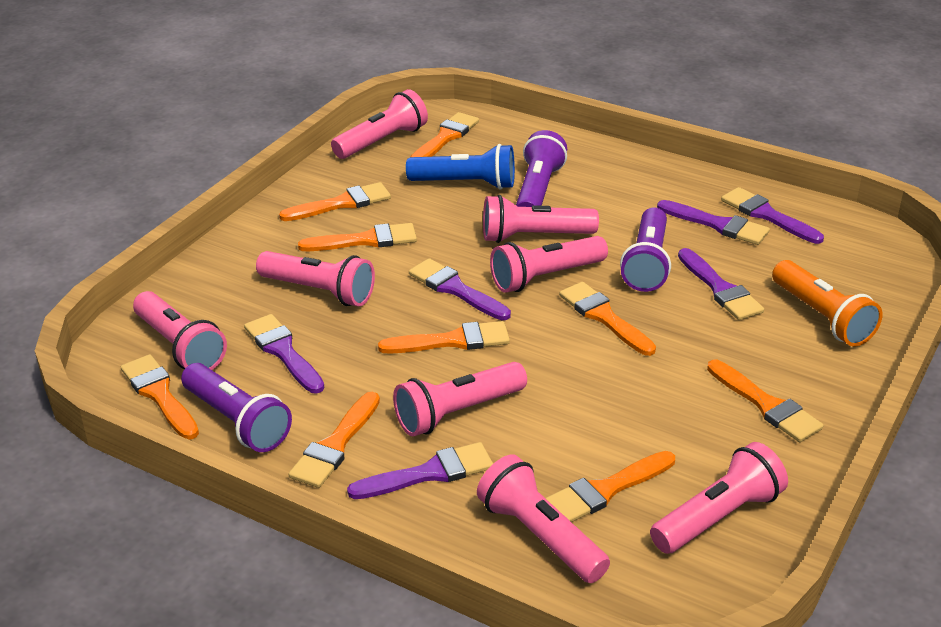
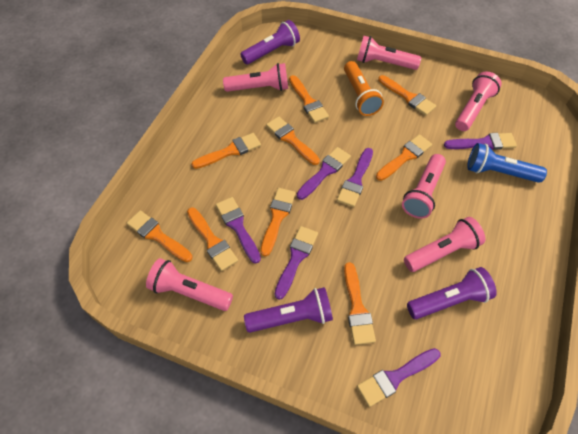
pink flashlight: [133,291,227,370] [256,251,375,306] [331,89,428,159] [393,362,527,436] [477,455,610,583] [483,195,599,243] [490,236,608,293] [650,442,788,554] = 8 -> [146,258,233,311] [223,63,288,92] [357,36,422,70] [402,154,446,219] [404,217,486,272] [455,72,501,131] = 6

